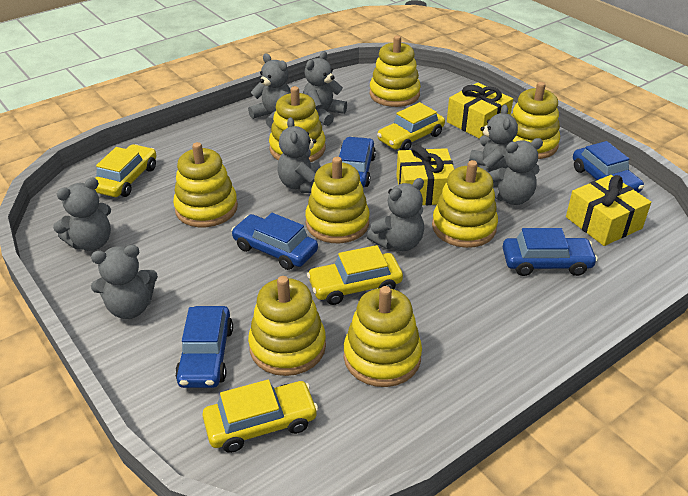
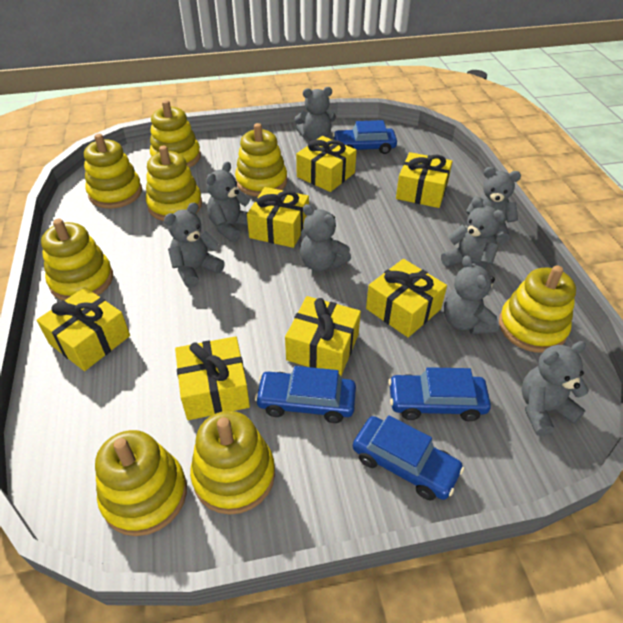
blue car: [175,306,233,388] [231,213,318,270] [339,137,376,187] [503,228,598,276] [573,141,644,193] = 5 -> [255,366,356,423] [333,120,397,154] [353,415,464,500] [388,367,491,421] = 4
yellow car: [95,144,157,197] [202,379,318,453] [307,245,403,305] [377,102,445,150] = 4 -> none = 0
yellow gift: [396,145,454,205] [447,83,513,139] [566,175,651,246] = 3 -> [37,287,130,371] [175,336,250,420] [247,187,309,248] [285,296,361,376] [296,136,357,192] [366,259,447,337] [396,152,453,208] = 7

